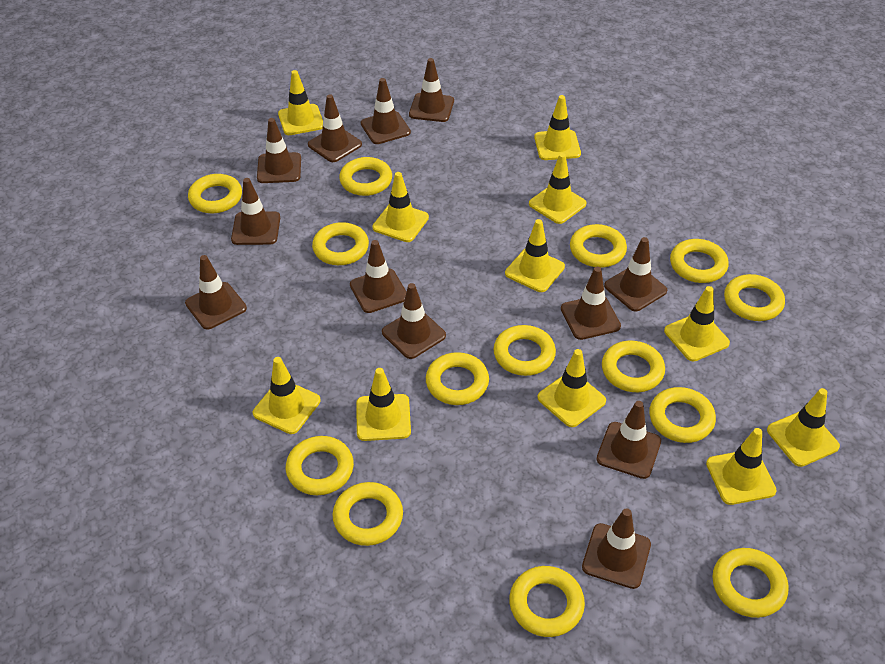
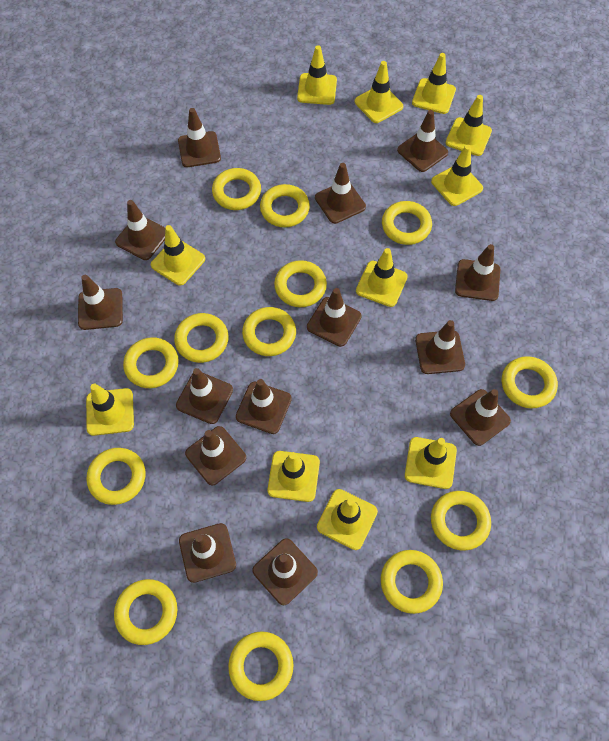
brown traffic cone: [185,255,247,330] [231,178,280,245] [257,118,301,183] [308,94,362,162] [350,240,406,313] [361,78,411,144] [382,283,446,359] [409,58,454,122] [561,267,621,340] [582,508,651,589] [596,401,661,479] [604,237,667,311] = 12 -> [78,275,123,330] [115,200,165,260] [176,368,233,424] [178,108,221,167] [179,523,236,583] [185,426,246,485] [236,379,292,434] [252,538,318,606] [307,288,361,347] [315,163,366,224] [397,110,448,172] [415,320,465,374] [450,389,511,446] [455,244,500,301] = 14
yellow ring: [188,174,242,213] [286,436,354,495] [312,222,369,265] [333,482,403,546] [339,157,392,196] [426,352,489,405] [493,325,556,376] [509,566,585,637] [570,224,627,267] [602,341,665,392] [649,387,716,443] [670,239,729,283] [713,548,789,618] [724,274,785,321] = 14 -> [86,448,146,505] [114,579,177,645] [123,337,179,388] [174,313,229,363] [212,168,261,210] [228,631,294,701] [242,307,296,356] [260,184,310,227] [274,260,327,307] [381,550,443,614] [382,201,432,245] [431,491,491,551] [502,356,558,408] = 13

